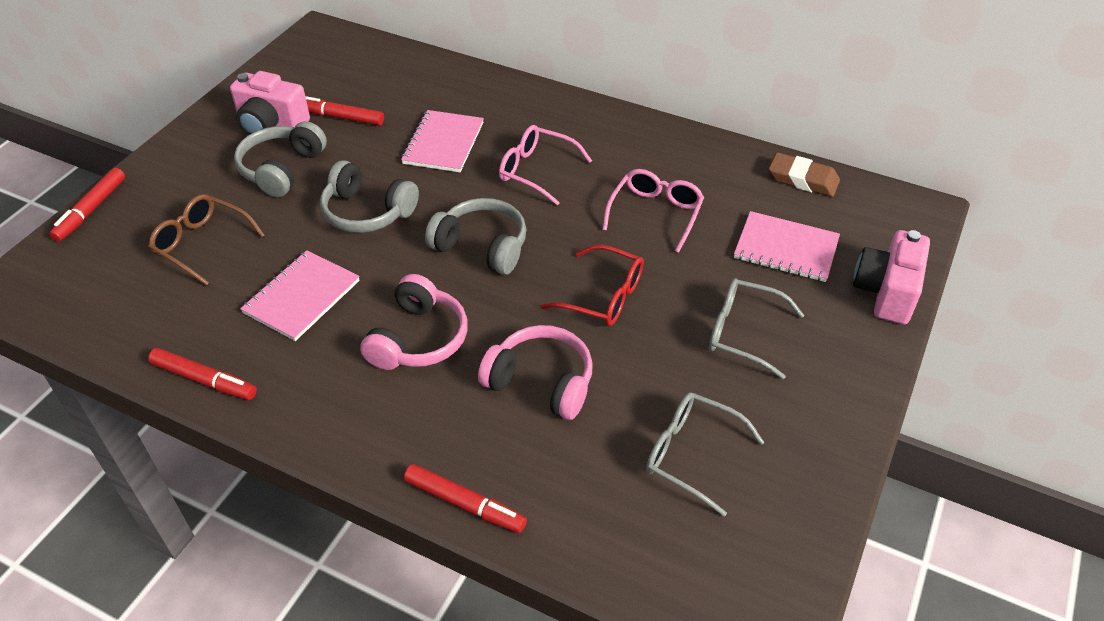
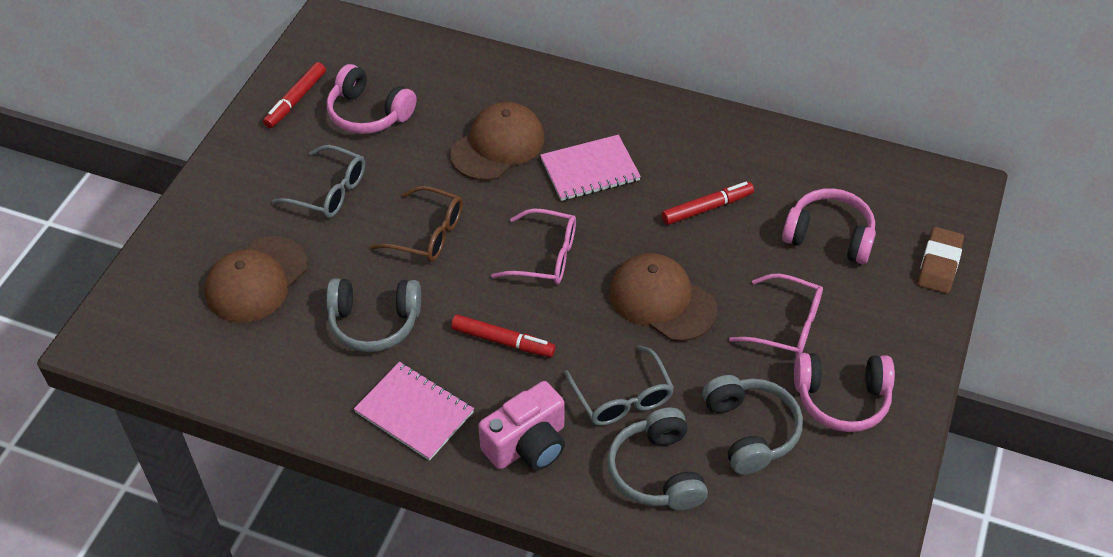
brown cap: none = 0 -> [205,236,308,323] [450,102,545,181] [610,253,717,342] = 3
pink camera: [230,71,310,135] [853,230,930,324] = 2 -> [478,381,565,471] = 1
pink headphones: [360,274,468,370] [478,325,593,420] = 2 -> [327,64,417,134] [782,188,876,264] [794,353,895,432] = 3
pink notebook: [240,250,360,341] [401,110,484,172] [734,211,840,282] = 3 -> [354,362,474,461] [540,135,641,201] = 2
red glasses: [541,245,644,326] = 1 -> none = 0
red marker: [49,168,125,242] [148,348,257,400] [305,96,384,126] [404,464,527,533] = 4 -> [263,62,326,128] [451,314,556,357] [662,182,754,225] = 3

